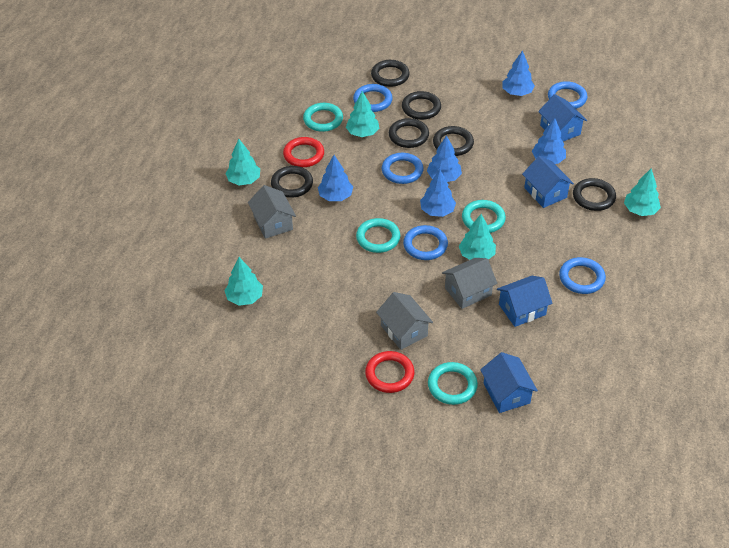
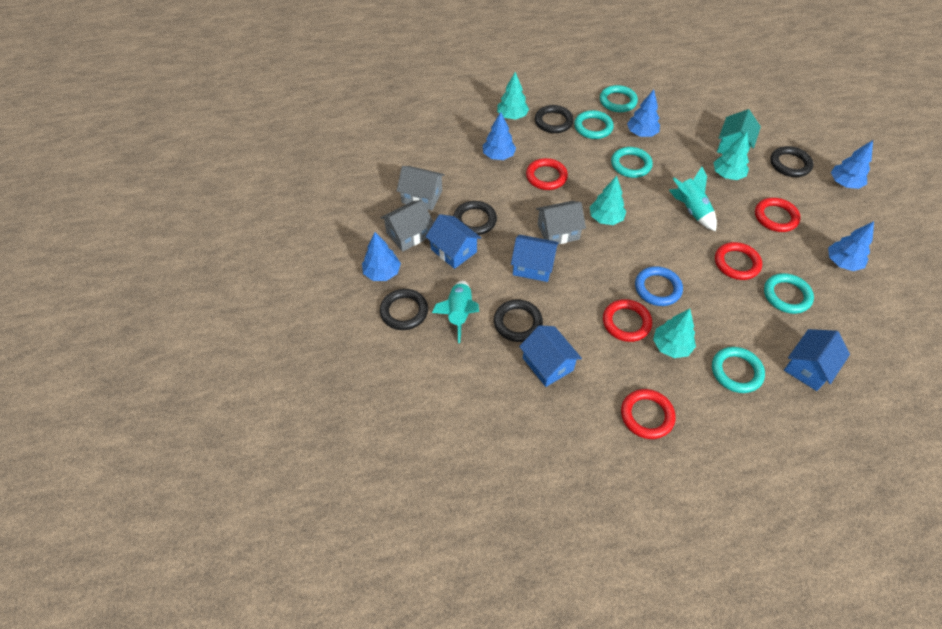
black ring: [271,166,313,198] [371,60,410,87] [389,118,429,148] [402,91,441,120] [433,126,474,156] [573,178,616,211] = 6 -> [380,289,428,330] [453,201,497,235] [494,300,543,342] [535,105,574,133] [770,146,813,177] = 5
blue ring: [353,84,393,112] [382,153,423,184] [403,225,448,260] [548,81,587,109] [559,257,606,294] = 5 -> [635,266,683,306] = 1
red ring: [283,137,324,167] [365,351,414,393] = 2 -> [526,158,568,190] [603,299,652,342] [621,389,675,439] [715,242,762,280] [755,198,801,232] = 5
turquoise house: none = 0 -> [717,109,761,154] = 1
turquoise ring: [303,103,343,132] [356,218,400,253] [428,362,478,405] [462,200,506,233] = 4 -> [574,110,614,139] [600,85,638,112] [611,147,653,178] [712,347,765,393] [764,273,814,314] = 5
turquoise rocket: none = 0 -> [432,281,479,343] [669,167,717,231] = 2
turquoise tree: [224,257,263,306] [225,139,260,185] [346,91,379,137] [459,214,496,260] [624,168,661,216] = 5 -> [497,72,529,120] [590,176,626,225] [653,309,696,358] [713,132,749,180] = 4

